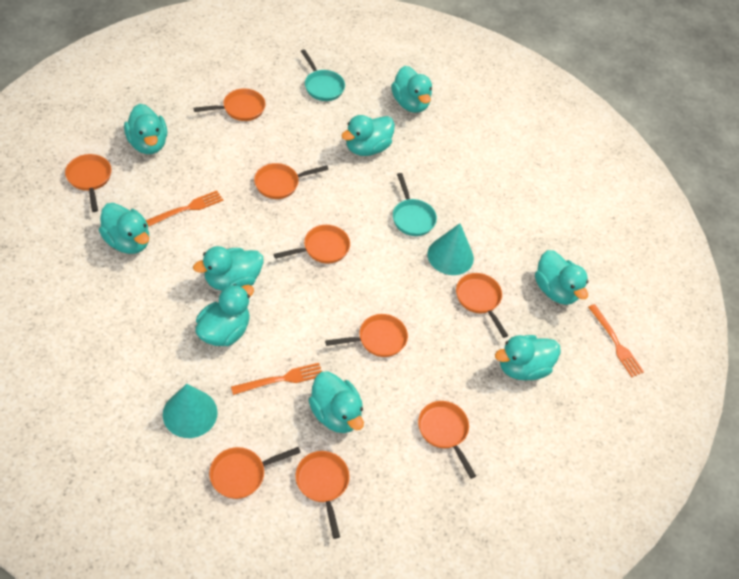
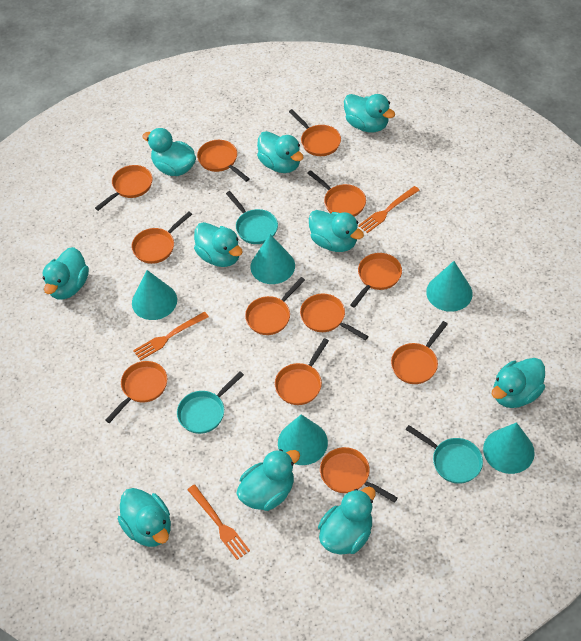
orange pan: [65,154,112,212] [193,88,265,121] [209,447,301,499] [254,163,329,199] [274,225,350,264] [295,451,350,539] [325,314,408,357] [418,401,476,479] [456,273,508,338] = 9 -> [95,165,153,211] [105,361,167,423] [131,212,192,264] [197,140,250,182] [245,277,305,335] [275,338,329,405] [289,109,341,156] [300,294,369,340] [307,170,366,217] [320,447,398,503] [350,253,402,308] [391,321,448,384] = 12
turquoise cone: [163,384,218,438] [428,223,474,275] = 2 -> [132,270,177,320] [250,234,295,284] [278,414,328,465] [426,261,473,312] [483,422,535,474] = 5
turquoise duck: [99,203,149,254] [124,104,167,154] [193,246,264,291] [195,284,254,346] [309,371,364,433] [341,115,395,156] [391,66,432,113] [495,335,561,380] [535,250,589,305] = 9 -> [42,247,89,300] [118,488,171,547] [142,128,196,176] [194,222,243,267] [236,449,300,511] [257,131,304,173] [309,210,364,252] [318,487,376,555] [344,94,395,132] [492,358,545,408] = 10
turquoise pan: [301,49,345,101] [393,173,437,236] = 2 -> [177,372,244,434] [226,191,278,244] [405,425,483,484] = 3

